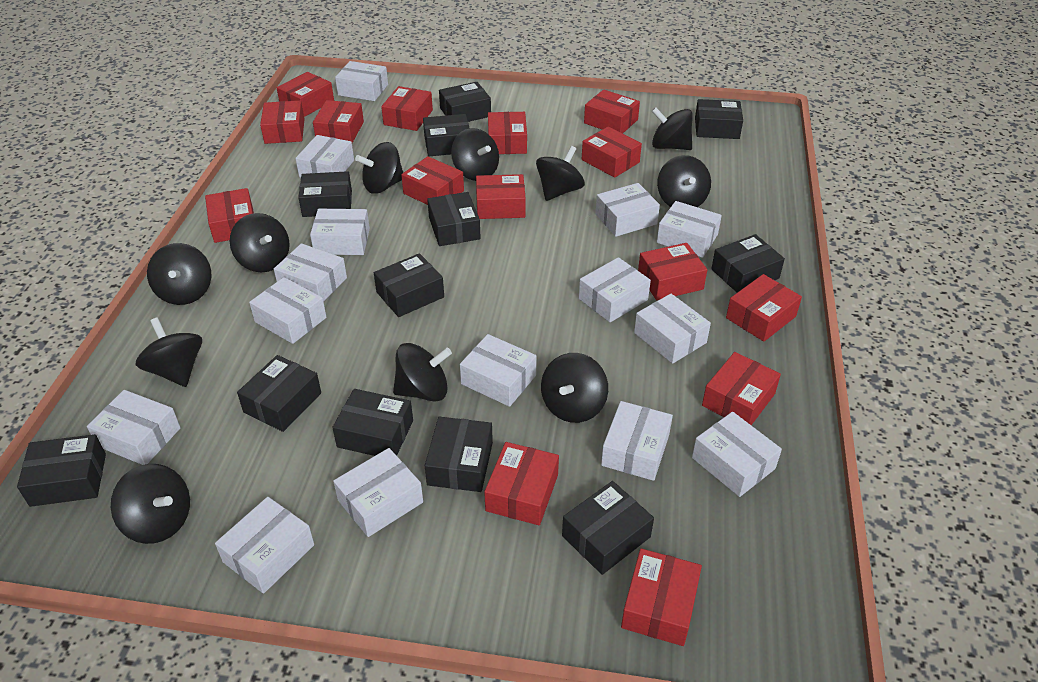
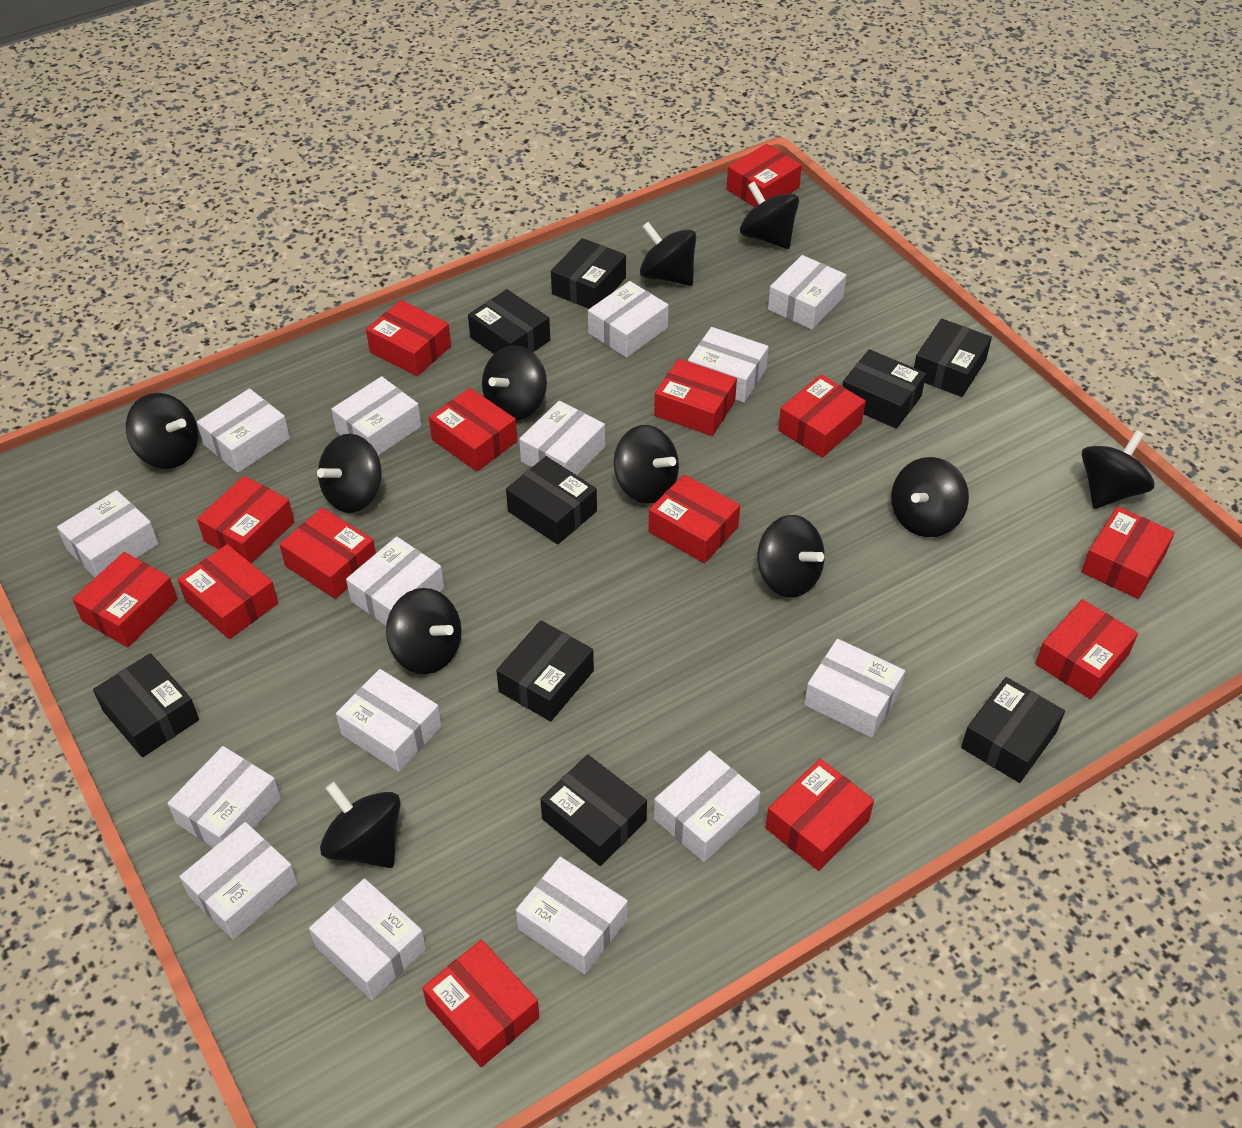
black box: [17,434,106,507] [237,355,321,432] [298,171,352,217] [332,389,413,456] [374,253,444,317] [423,114,469,156] [425,417,493,492] [427,192,481,246] [439,82,491,122] [562,481,654,575] [695,99,743,139] [711,234,785,293] = 12 -> [93,653,199,757] [468,289,550,354] [496,621,594,721] [506,456,597,545] [540,755,647,866] [551,238,626,309] [843,349,926,429] [914,319,992,397] [961,677,1065,783] = 9
red box: [205,188,254,243] [260,101,304,144] [276,72,334,117] [313,100,364,143] [381,86,433,131] [401,156,464,205] [476,174,526,219] [484,442,559,525] [488,112,527,154] [582,127,642,178] [584,89,640,134] [621,548,702,646] [638,243,707,300] [702,352,781,425] [726,274,802,342] = 15 -> [72,552,178,647] [178,544,278,639] [197,476,294,564] [279,508,376,599] [366,300,451,376] [422,940,539,1067] [429,388,517,472] [649,474,740,563] [654,359,737,436] [727,144,802,207] [765,759,874,871] [778,374,866,458] [1035,599,1138,699] [1081,506,1175,599] = 14

